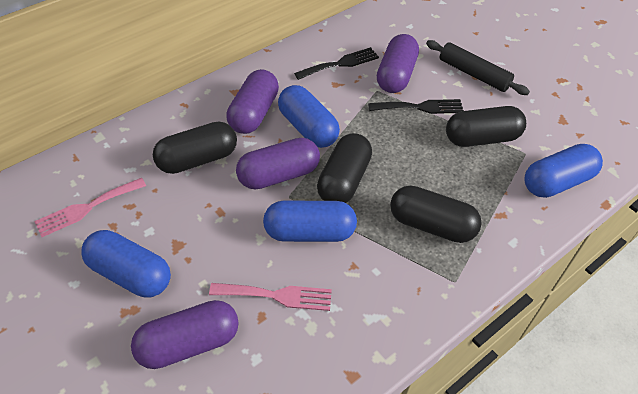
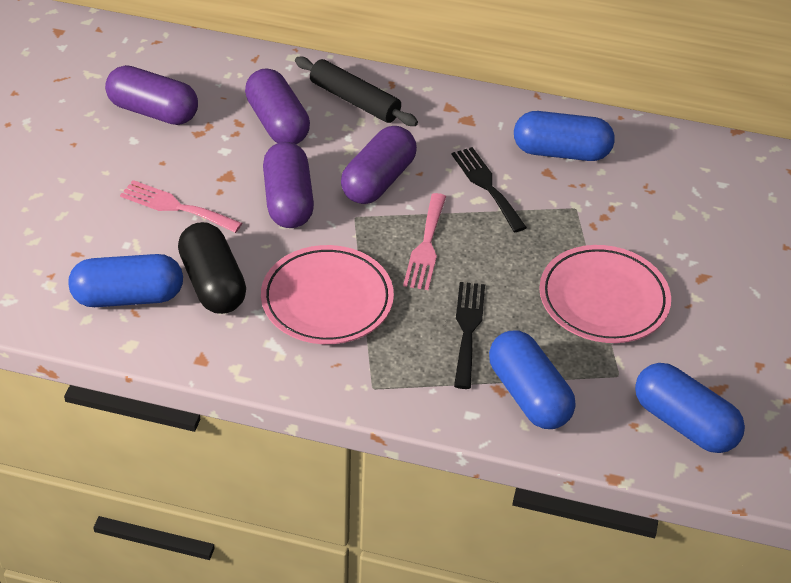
black capsule: [153,121,237,174] [317,133,372,203] [390,185,482,243] [446,106,526,147] = 4 -> [178,222,246,314] = 1
pink plate: none = 0 -> [261,245,394,344] [539,245,671,343] = 2

